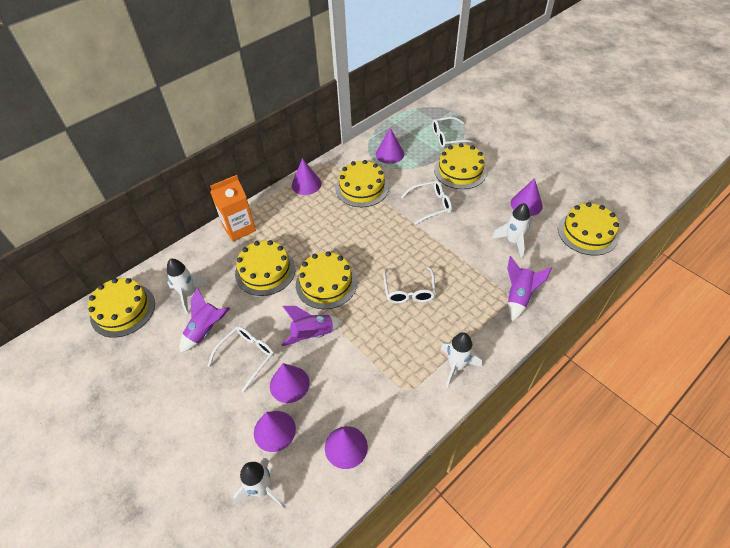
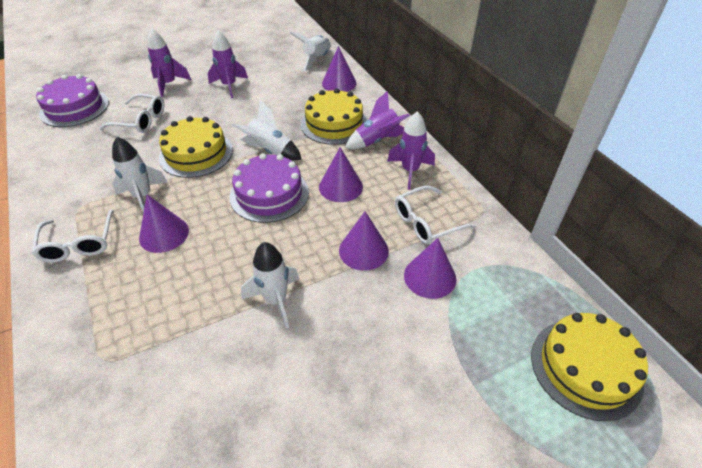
orange carton: [210,175,256,242] = 1 -> none = 0
purple cake: none = 0 -> [36,74,109,127] [230,153,309,223] = 2
purple cone: [254,411,296,452] [270,363,310,403] [292,158,322,195] [325,426,368,469] [376,128,404,164] [511,178,543,216] = 6 -> [139,195,189,253] [319,147,363,202] [322,46,356,92] [339,211,389,271] [404,238,456,299] = 5
purple rocket: [180,287,230,353] [281,306,344,346] [507,256,552,321] = 3 -> [148,29,191,97] [208,30,248,98] [345,91,410,149] [387,111,435,190] = 4
white glasses: [208,326,274,392] [383,266,436,303] [401,180,452,225] [432,117,476,148] = 4 -> [31,209,114,263] [99,94,164,133] [395,186,476,244] = 3
yellow cake: [88,278,155,338] [235,240,295,296] [296,251,357,309] [335,160,389,207] [434,143,487,189] [558,202,619,256] = 6 -> [159,116,233,178] [301,88,367,145] [531,313,648,421] = 3

